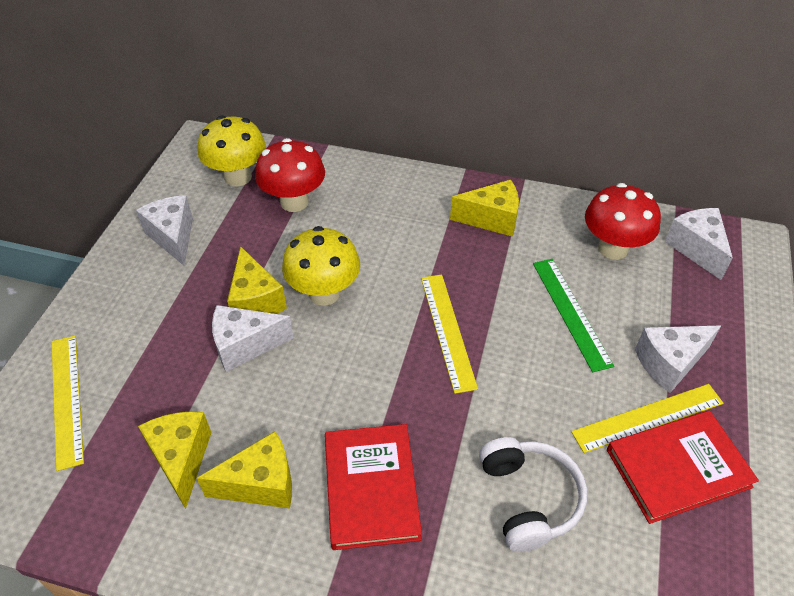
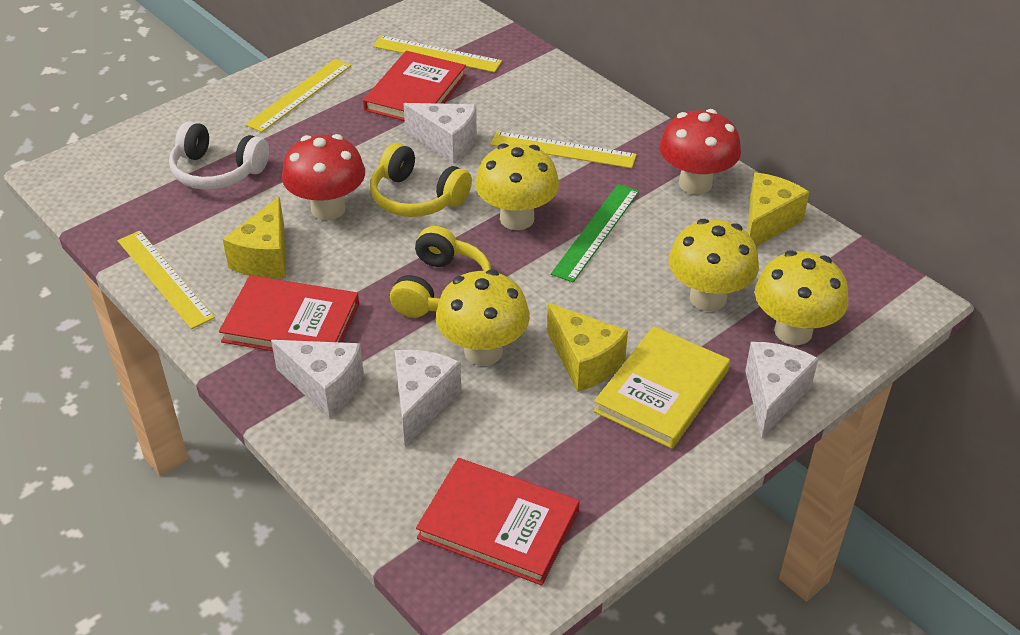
red book: [325,424,422,550] [607,411,759,524] = 2 -> [219,275,359,351] [363,51,466,121] [416,458,580,585] = 3
yellow book: none = 0 -> [594,326,730,449] = 1
yellow cheese: [138,411,212,509] [197,431,292,509] [227,246,287,314] [450,180,519,237] = 4 -> [222,197,286,278] [547,303,628,392] [748,173,809,246] = 3
yellow headphones: none = 0 -> [370,143,472,217] [390,226,491,318] = 2
yellow mushroom: [198,116,266,186] [282,226,360,306] = 2 -> [436,270,530,366] [475,144,559,230] [668,219,759,311] [755,250,848,345] = 4
yellow ruler: [52,336,84,471] [421,274,478,394] [571,384,723,453] = 3 -> [118,231,215,329] [245,59,351,132] [373,36,502,72] [491,131,637,168] = 4

